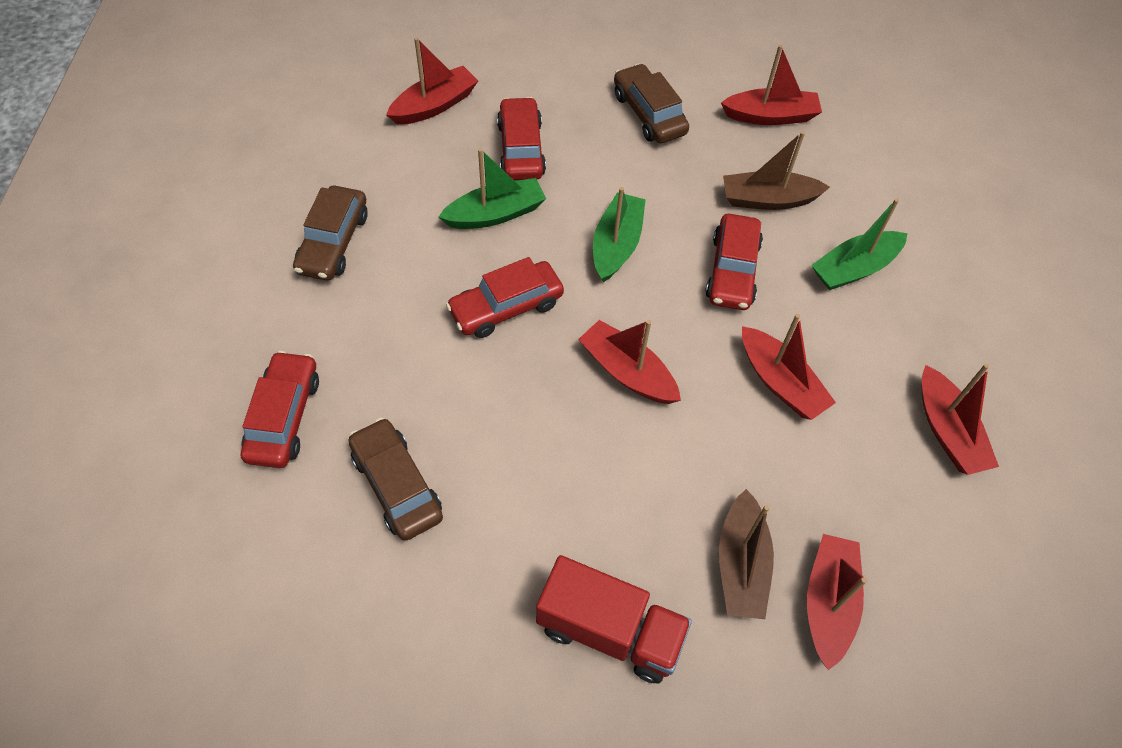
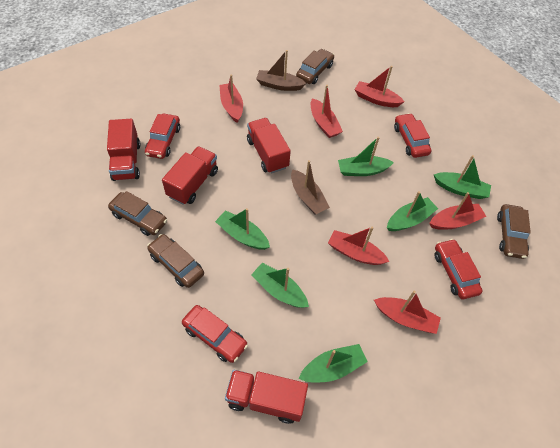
brown car: [293,186,368,281] [348,418,443,541] [614,63,689,143] = 3 -> [108,191,167,236] [147,234,204,288] [296,49,334,84] [497,204,531,259] = 4
green boat: [439,148,546,229] [593,187,646,282] [812,198,908,290] = 3 -> [215,208,270,250] [251,263,309,308] [298,344,368,382] [338,137,394,176] [387,191,438,231] [434,155,491,199] = 6
red truck: [536,555,692,684] = 1 -> [107,119,141,181] [162,146,218,205] [225,370,308,424] [247,118,291,174] = 4

